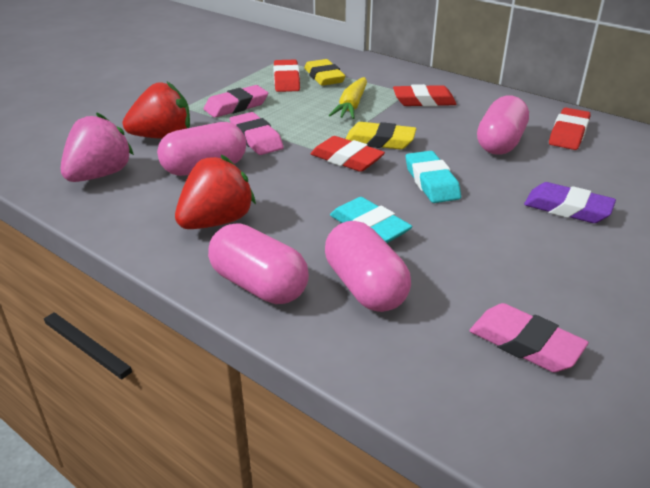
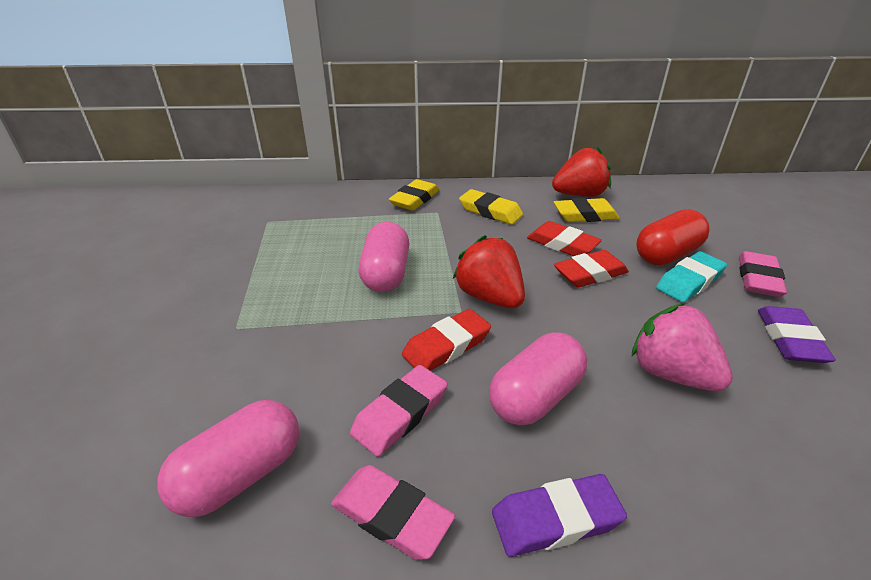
pink capsule: [157,122,246,176] [208,224,309,304] [325,221,411,312] [477,95,529,155] = 4 -> [157,400,299,517] [359,222,409,292] [489,332,587,425] = 3
purple eraser: [524,182,616,223] = 1 -> [492,474,627,557] [758,306,836,363] = 2
red capsule: none = 0 -> [636,209,710,265] = 1
red eraser: [273,60,300,92] [311,136,385,172] [393,84,456,107] [549,108,591,150] = 4 -> [402,309,491,371] [527,221,602,256] [554,250,629,288] = 3
turquoise eraser: [330,197,412,243] [406,151,461,203] = 2 -> [656,251,727,302] = 1
yellow carrot: [329,77,367,119] = 1 -> none = 0
yellow eraser: [304,59,346,86] [346,122,416,149] = 2 -> [389,179,439,211] [459,189,523,225] [554,198,620,222] = 3

